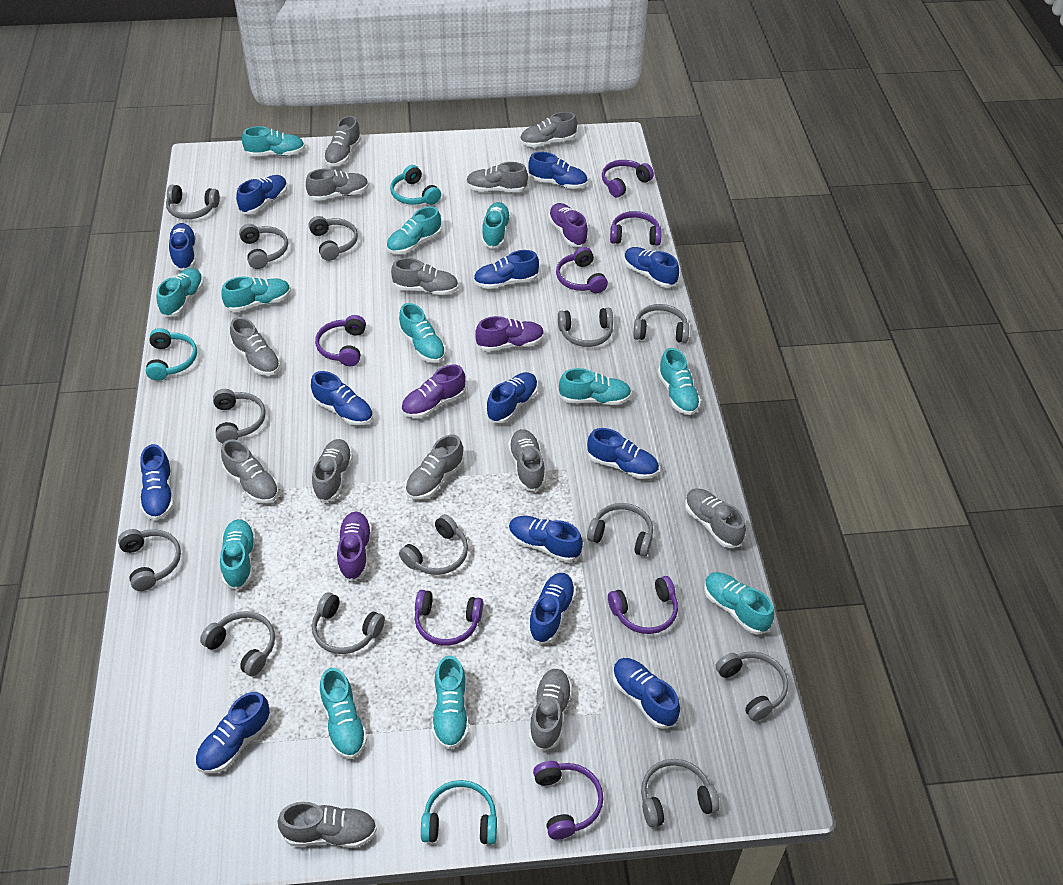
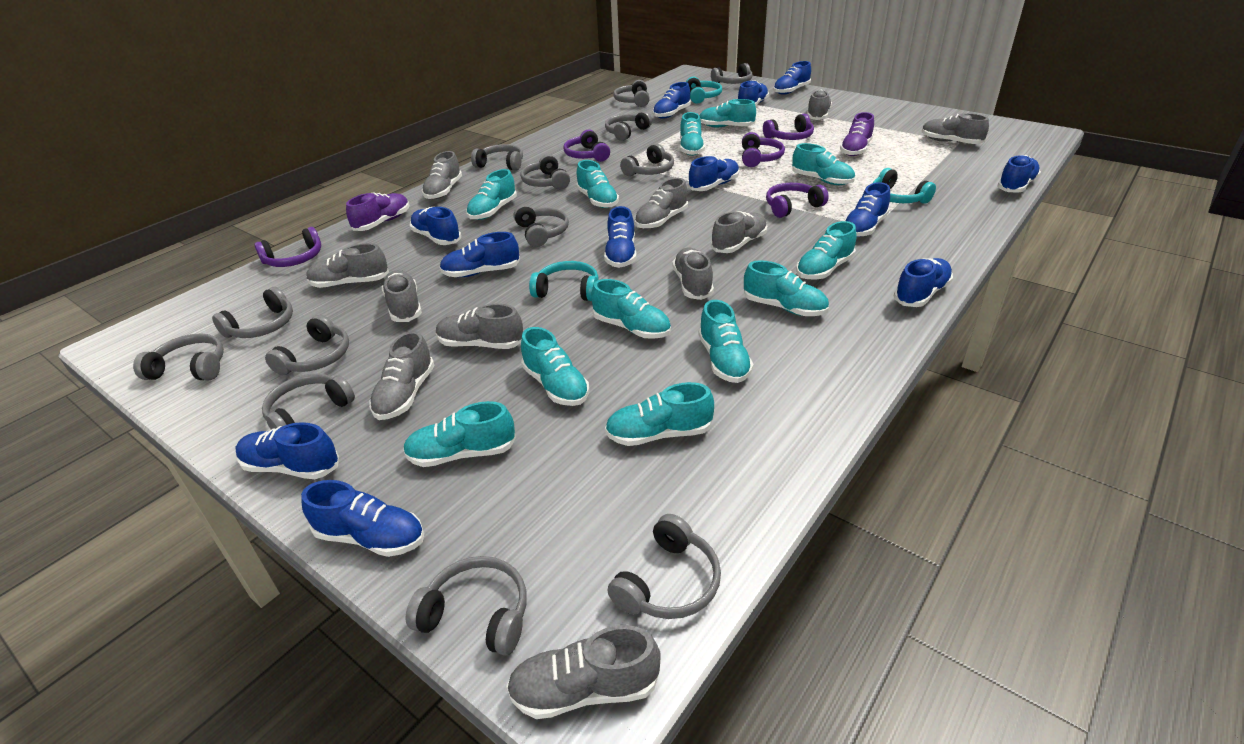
blue shoe: [140,444,174,520] [169,223,196,271] [195,692,272,773] [236,175,287,214] [311,371,373,426] [473,250,539,289] [486,372,538,424] [509,516,583,562] [528,152,588,189] [528,573,576,644] [587,428,659,479] [612,658,680,729] [624,247,679,288] = 13 -> [235,422,339,479] [301,480,424,557] [410,207,461,245] [440,232,520,277] [604,206,637,268] [653,82,691,119] [688,156,739,191] [738,80,769,106] [773,61,811,95] [845,182,890,237] [894,258,953,307] [997,155,1041,193] = 12
grey shoe: [221,439,279,503] [230,317,281,376] [278,802,377,848] [306,169,369,201] [312,439,353,503] [324,116,362,167] [391,258,459,295] [405,435,464,499] [466,162,528,192] [508,429,546,492] [520,112,577,147] [529,669,572,751] [685,488,746,548] = 13 -> [306,243,389,288] [369,331,435,420] [382,270,422,322] [422,151,462,199] [436,304,523,349] [506,625,661,719] [635,178,688,229] [673,248,714,300] [711,211,768,253] [807,90,832,120] [922,113,989,144] = 11
purple headphones: [315,315,366,366] [415,590,483,646] [533,761,603,840] [556,247,608,293] [602,160,654,198] [608,576,678,634] [610,211,662,245] = 7 -> [254,227,321,267] [563,129,610,162] [742,132,785,167] [763,113,814,140] [766,183,829,218] = 5
purple shoe: [337,512,372,581] [401,365,466,418] [475,316,544,352] [548,203,588,247] = 4 -> [346,192,409,231] [840,112,874,156] = 2

